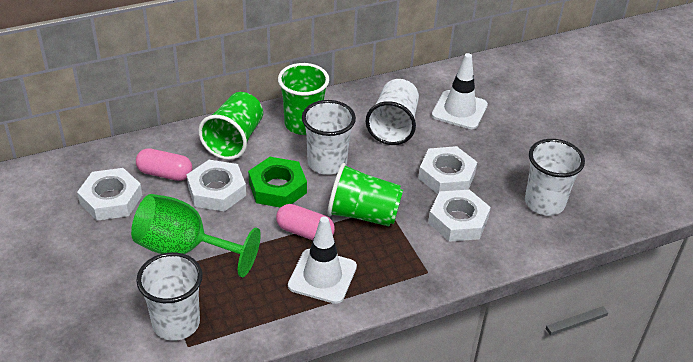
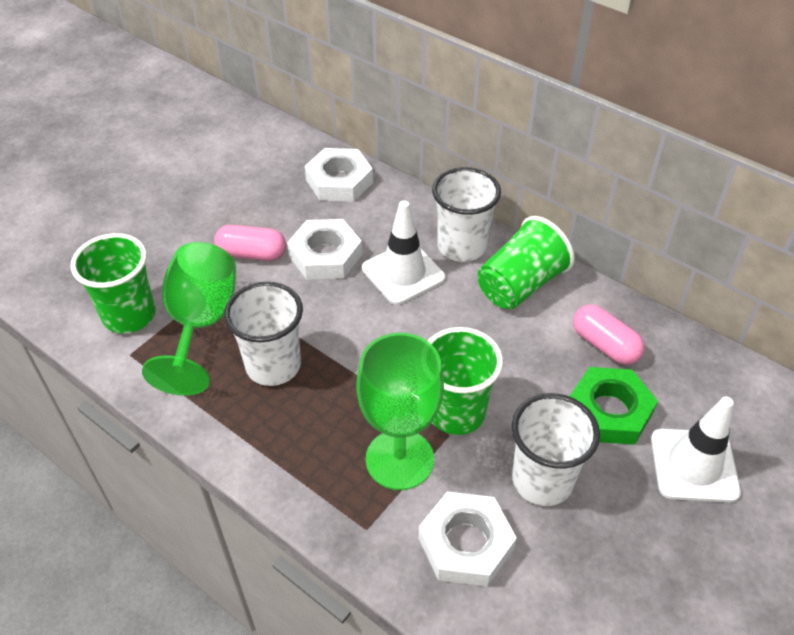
green goblet: [131,194,261,277] = 1 -> [142,242,236,396] [356,333,444,490] = 2
white cup: [136,252,203,341] [302,100,356,175] [366,79,419,145] [525,139,585,216] = 4 -> [224,282,303,386] [432,167,501,262] [512,393,600,506] = 3
white nut: [77,168,142,221] [187,160,246,211] [418,146,477,194] [428,190,491,242] = 4 -> [287,219,362,280] [305,148,373,202] [418,492,517,586] = 3

